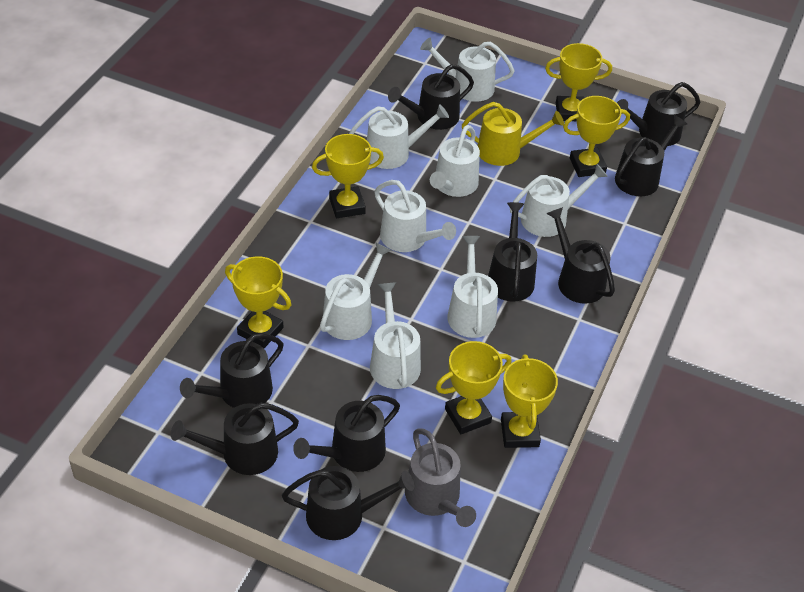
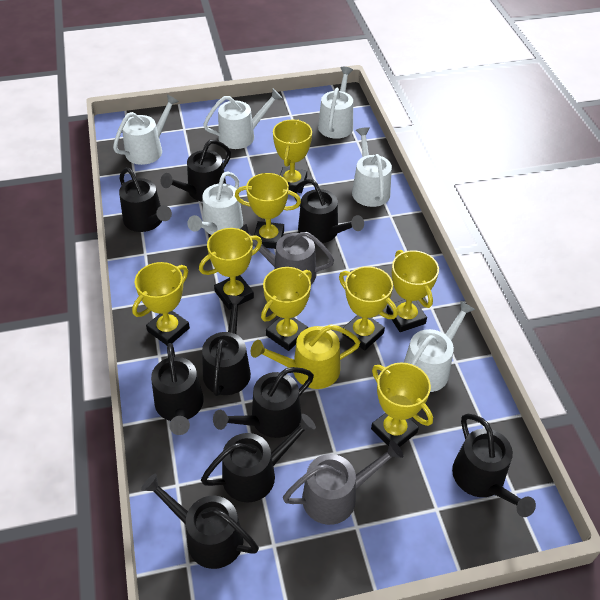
grey watering can: [405,428,476,527] = 1 -> [240,224,334,284] [283,440,403,525] = 2
white watering can: [320,243,391,340] [349,104,449,169] [370,282,421,389] [374,180,456,252] [420,38,515,102] [430,125,480,197] [447,236,498,338] [510,164,608,237] = 8 -> [113,94,179,165] [187,171,243,235] [203,89,282,149] [318,67,353,139] [352,127,392,207] [404,300,476,392] = 6
yellow trophy: [225,256,291,348] [312,134,384,218] [436,341,512,434] [501,355,558,448] [545,43,612,121] [563,96,630,177] = 6 -> [132,262,190,345] [199,228,262,310] [235,173,301,249] [261,267,312,351] [273,119,312,193] [339,266,398,351] [371,363,433,447] [386,250,439,332] = 8

